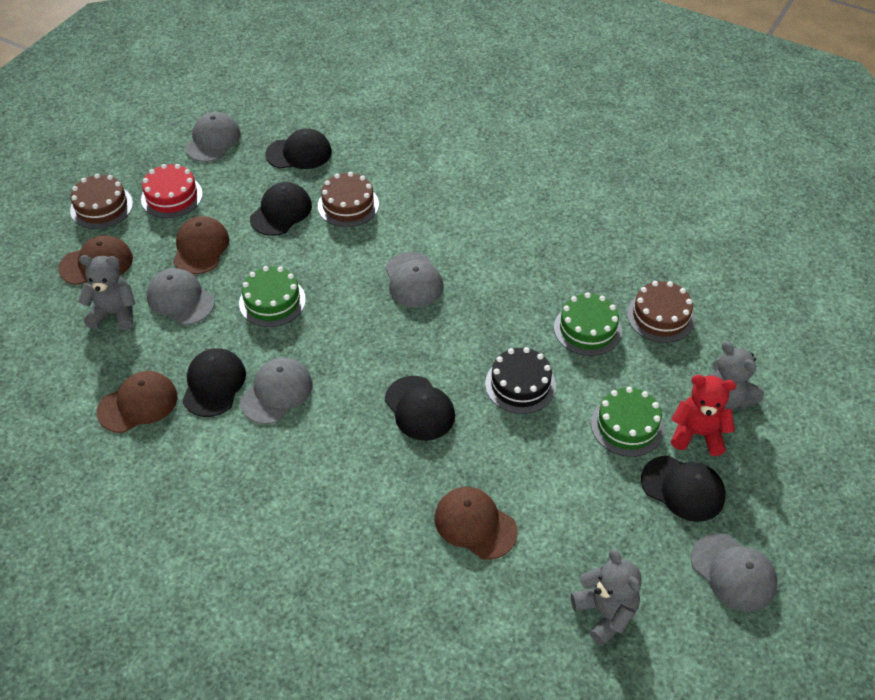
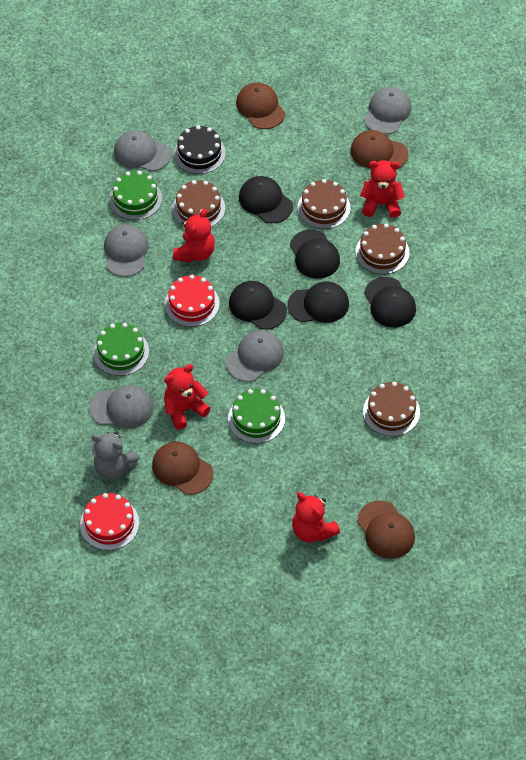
brown cake: [70,174,133,229] [318,172,379,227] [627,281,695,343] = 3 -> [172,180,225,227] [297,179,351,229] [356,223,409,274] [363,382,420,436] = 4
grey teddy bear: [78,255,136,331] [571,549,642,646] [710,341,764,410] = 3 -> [91,432,140,480] = 1
red cake: [141,164,203,218] = 1 -> [80,493,139,550] [165,275,219,327] = 2
red teddy bear: [671,375,736,456] = 1 -> [164,364,211,430] [173,209,215,263] [292,492,340,542] [360,160,405,218] = 4

